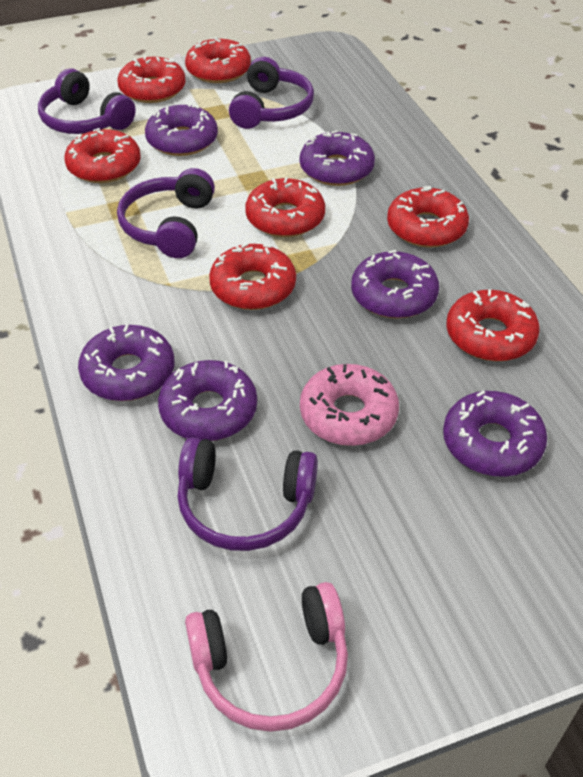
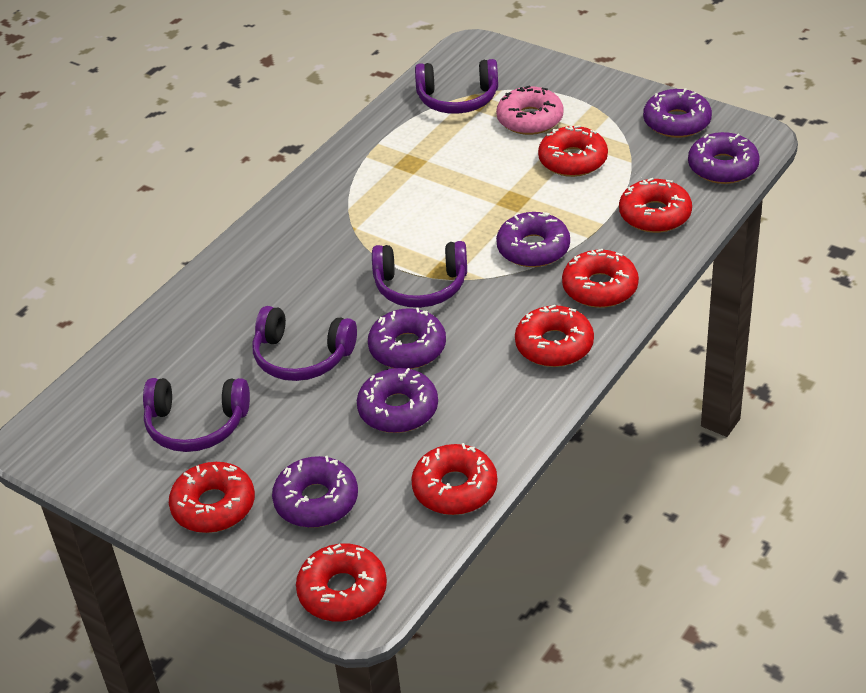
pink headphones: [185,582,348,732] = 1 -> none = 0

